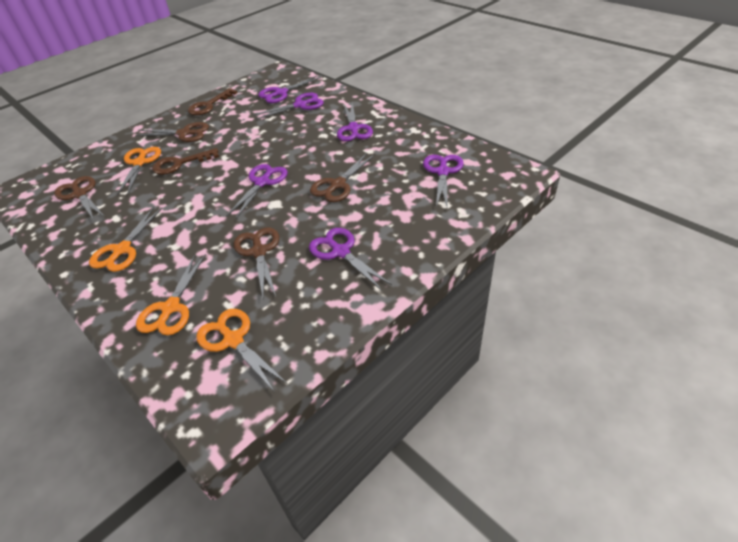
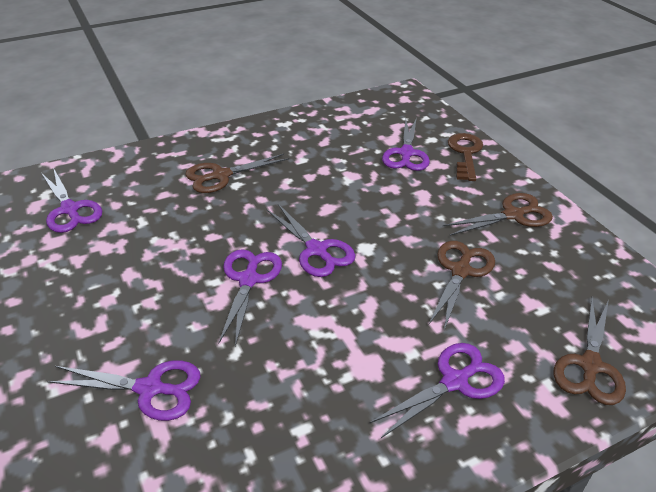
brown key: [152,148,219,175] [188,88,237,115] = 2 -> [448,133,483,181] = 1
orange scissors: [89,207,162,272] [117,147,161,195] [136,254,206,335] [196,309,287,391] = 4 -> none = 0

